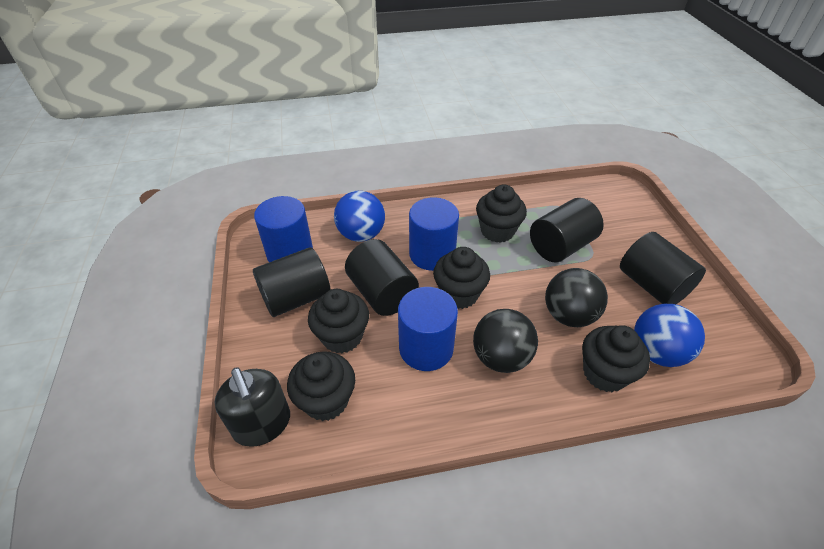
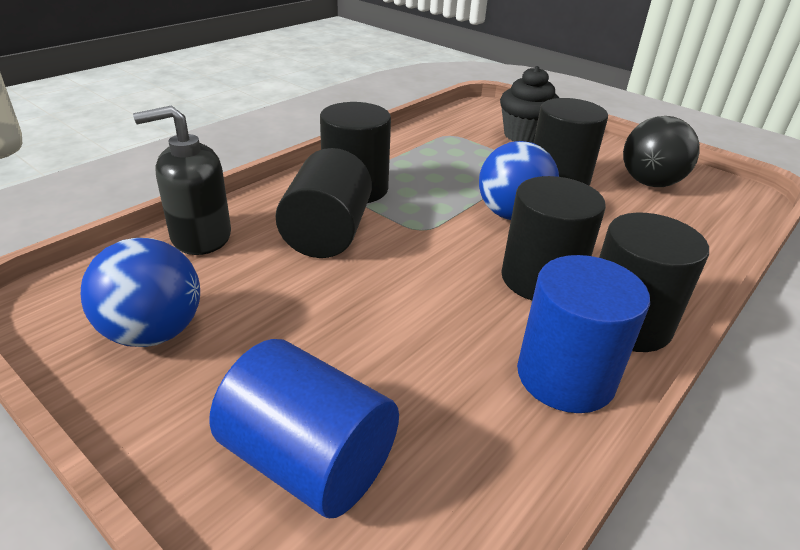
black ball: [473,309,538,373] [545,268,608,327] = 2 -> [623,116,700,187] = 1
black cupcake: [287,351,355,421] [308,289,369,353] [433,247,490,309] [476,184,527,243] [582,325,650,392] = 5 -> [500,66,559,143] = 1
black cylinder: [253,247,330,317] [345,239,419,316] [530,198,604,262] [620,232,706,304] = 4 -> [275,148,372,258] [320,102,391,203] [501,176,606,300] [534,98,608,186] [599,213,709,352] = 5
blue cylinder: [254,196,313,262] [398,287,458,371] [409,197,459,271] = 3 -> [209,339,399,518] [517,255,650,413] = 2

